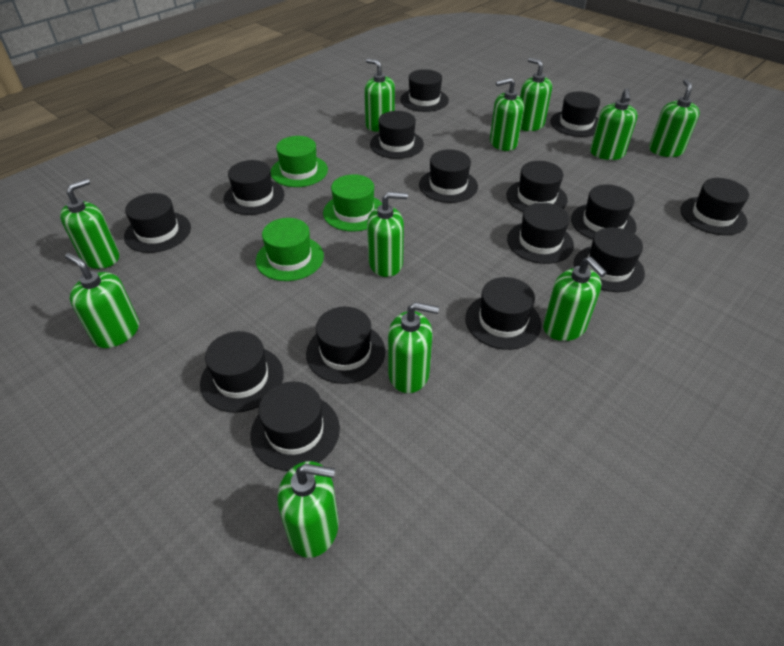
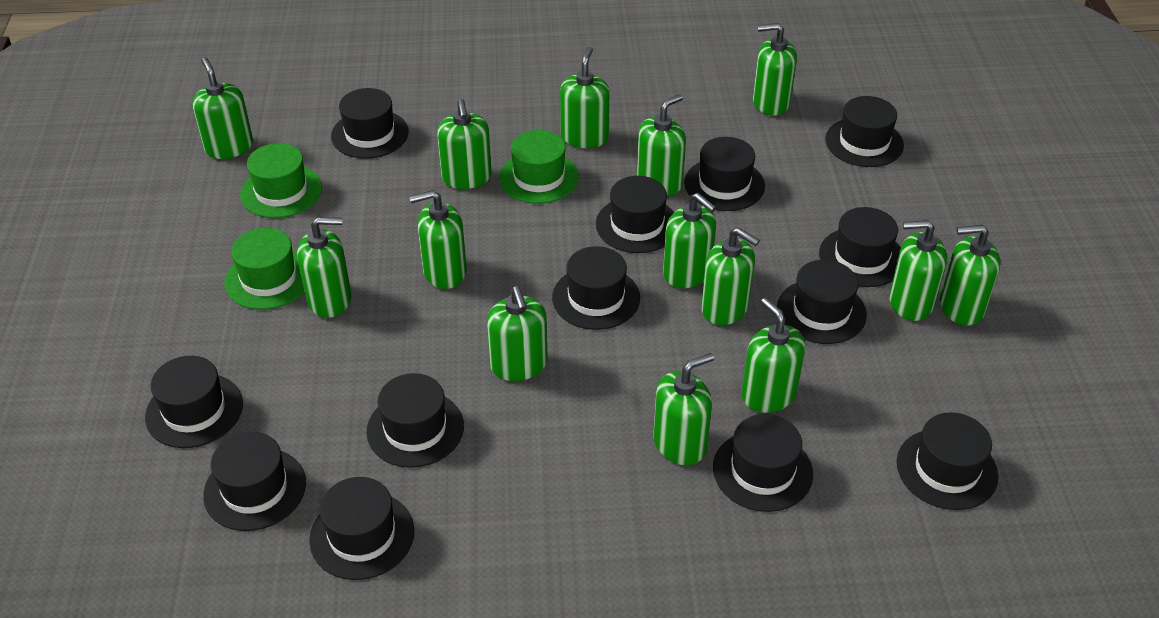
black hat: [124,193,191,253] [200,331,284,413] [223,160,285,215] [250,382,340,471] [306,307,385,384] [370,111,424,159] [400,69,449,112] [419,149,478,203] [465,277,541,350] [506,161,568,212] [507,203,574,264] [550,92,600,137] [571,185,637,240] [574,227,645,292] [680,178,749,235] = 15 -> [145,356,243,448] [203,432,306,531] [309,477,414,580] [331,88,409,159] [367,373,464,468] [552,246,640,330] [596,176,674,253] [684,137,765,211] [713,414,813,512] [777,260,867,344] [819,207,901,287] [825,96,904,167] [897,412,999,510] = 13
green soap dispenser: [60,179,119,269] [65,253,139,348] [278,461,339,558] [364,58,395,131] [367,192,408,277] [388,302,439,393] [490,78,524,151] [520,57,552,131] [543,257,607,341] [590,88,638,160] [649,79,700,157] = 11 -> [192,57,253,159] [297,217,351,318] [409,190,467,289] [437,99,492,189] [487,286,548,381] [560,47,610,148] [637,94,686,196] [653,353,714,465] [663,193,716,288] [701,227,760,325] [741,298,805,413] [753,23,797,116] [889,220,947,321] [940,225,1001,326] = 14

